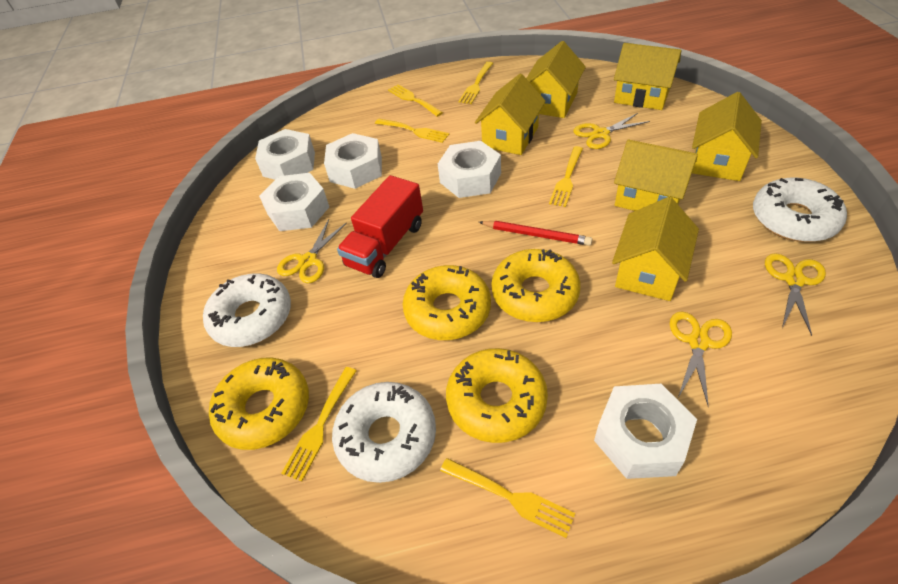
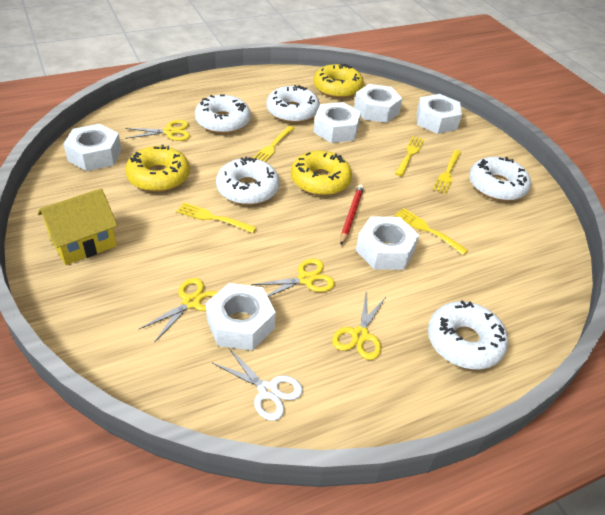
red truck: [337,175,423,278] = 1 -> none = 0
white donut: [203,273,291,347] [332,382,436,483] [753,178,847,242] = 3 -> [195,95,251,134] [216,156,279,205] [266,85,320,123] [428,300,508,369] [469,157,531,201] = 5
white nut: [255,129,315,180] [259,173,329,231] [324,133,382,189] [438,141,501,198] [594,384,697,479] = 5 -> [63,124,122,171] [206,283,276,351] [313,102,361,143] [354,84,402,123] [356,216,419,270] [417,94,462,134] = 6
white scissors: none = 0 -> [213,347,303,421] = 1
yellow donut: [209,357,309,450] [403,265,491,340] [446,348,548,443] [491,249,581,322] = 4 -> [125,145,190,192] [291,150,352,196] [313,63,364,98] = 3
yellow fork: [281,367,357,482] [375,119,449,143] [388,84,443,117] [440,458,575,538] [459,62,493,104] [549,146,583,207] = 6 -> [176,202,257,233] [253,126,295,162] [395,136,425,176] [395,208,468,255] [433,150,461,194] = 5
yellow house: [475,74,546,155] [526,41,586,118] [612,197,699,301] [614,43,681,110] [614,140,698,211] [692,92,762,181] = 6 -> [38,189,118,265] = 1

